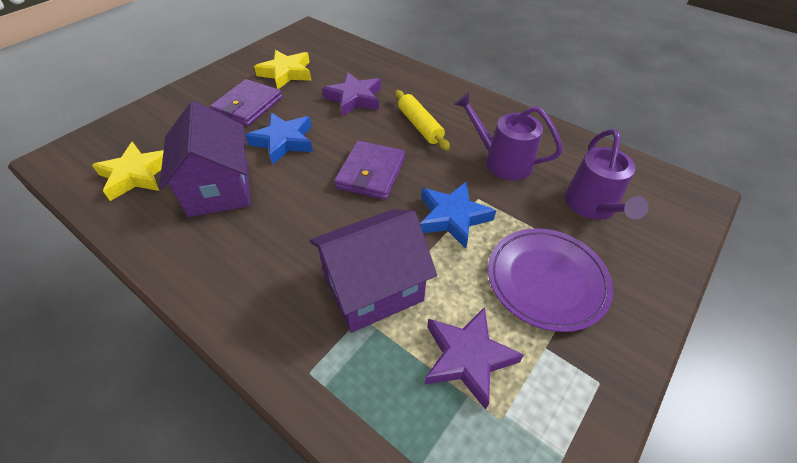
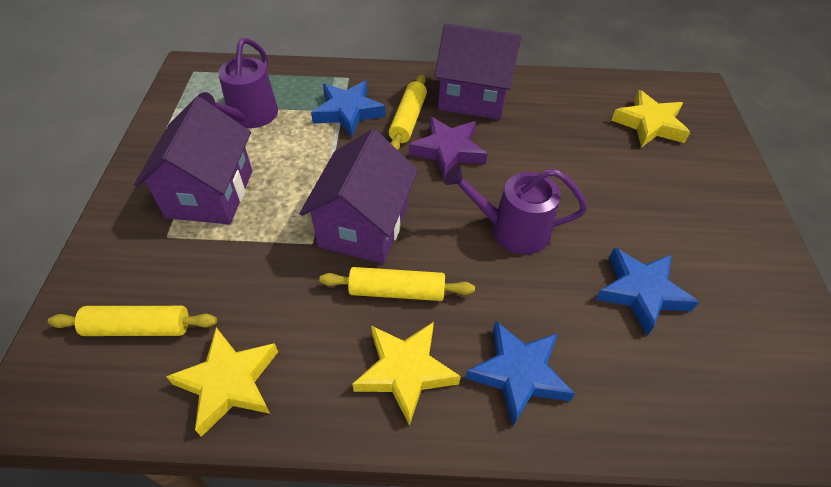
blue star: [245,113,313,165] [420,181,496,249] = 2 -> [311,81,386,137] [465,321,575,426] [595,247,699,336] = 3
purple house: [159,101,251,217] [309,209,437,333] = 2 -> [134,96,252,224] [299,129,418,264] [435,24,521,120] = 3
purple plate: [488,228,613,332] = 1 -> none = 0
purple star: [322,72,381,116] [424,307,524,410] = 2 -> [409,116,488,179] = 1
purple wallet: [210,79,282,126] [334,141,406,200] = 2 -> none = 0
yellow rolling pin: [395,90,450,151] = 1 -> [48,306,217,336] [319,267,475,301] [389,75,427,150] = 3
yellow star: [92,142,164,201] [254,50,311,89] = 2 -> [166,327,278,437] [352,322,461,426] [611,90,690,148] = 3

